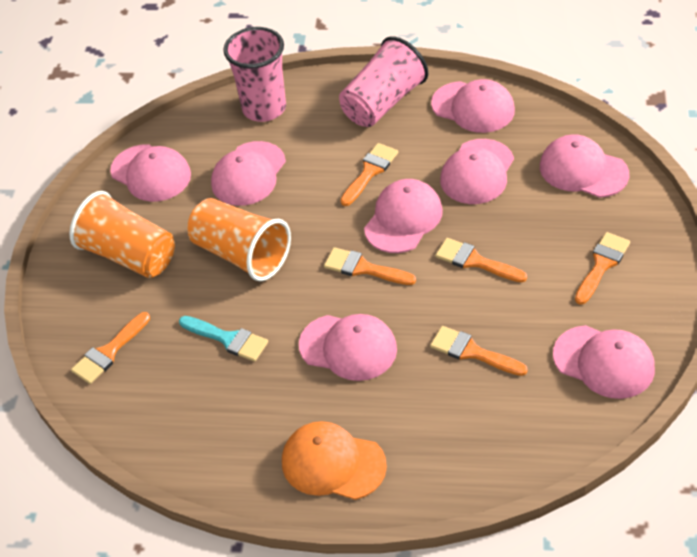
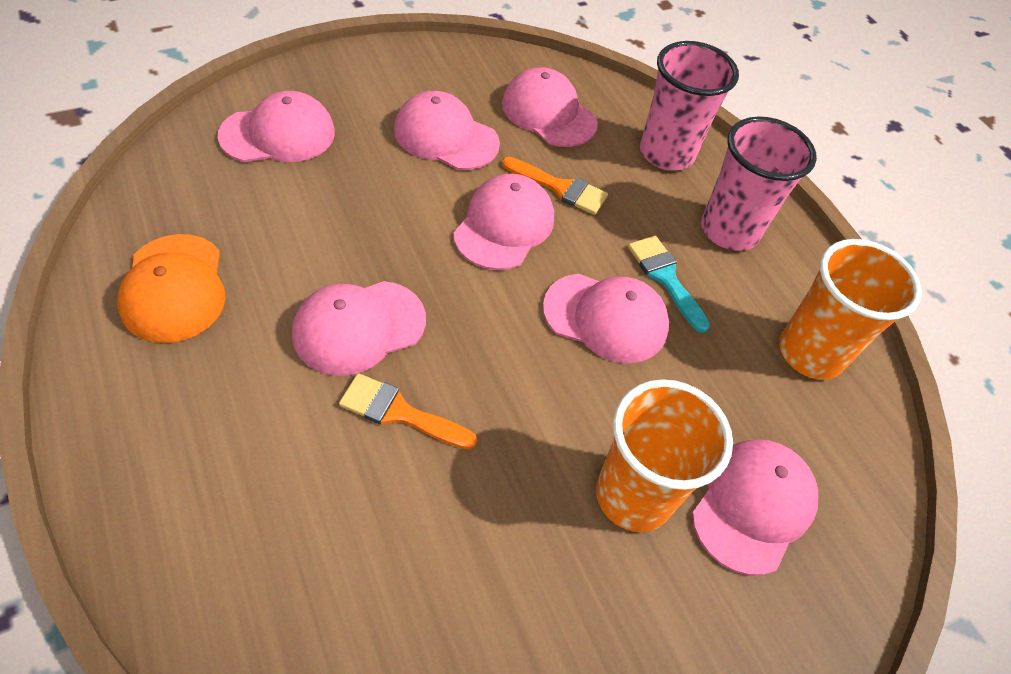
orange brush: [71,312,150,384] [324,247,416,285] [340,143,398,206] [430,326,528,376] [435,238,527,282] [575,232,630,305] = 6 -> [339,373,477,450] [502,157,608,215] = 2
pink cap: [110,144,191,202] [211,141,286,206] [299,314,397,381] [364,179,443,253] [431,79,515,133] [440,139,514,204] [540,134,629,198] [553,325,655,399] = 8 -> [218,91,335,162] [292,281,426,376] [394,91,500,170] [453,173,554,270] [502,67,598,147] [543,274,669,363] [692,439,818,575] = 7

